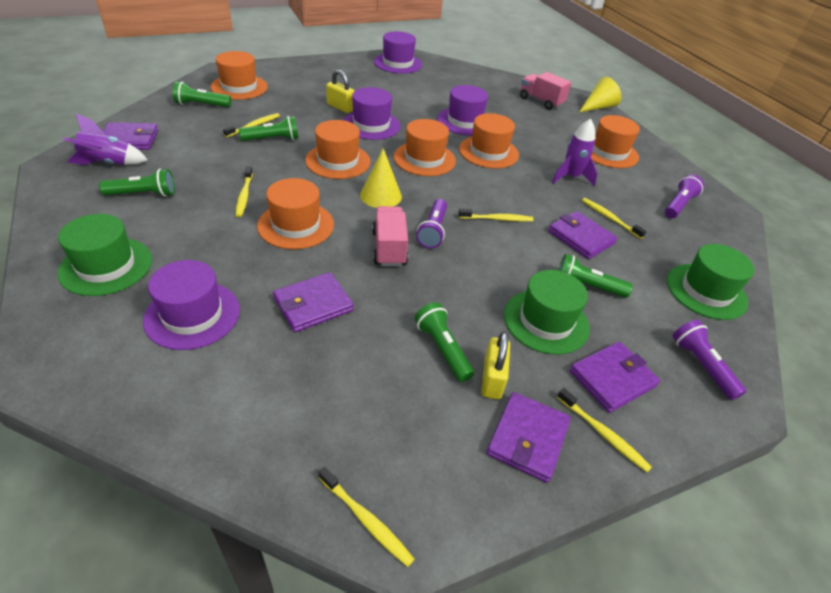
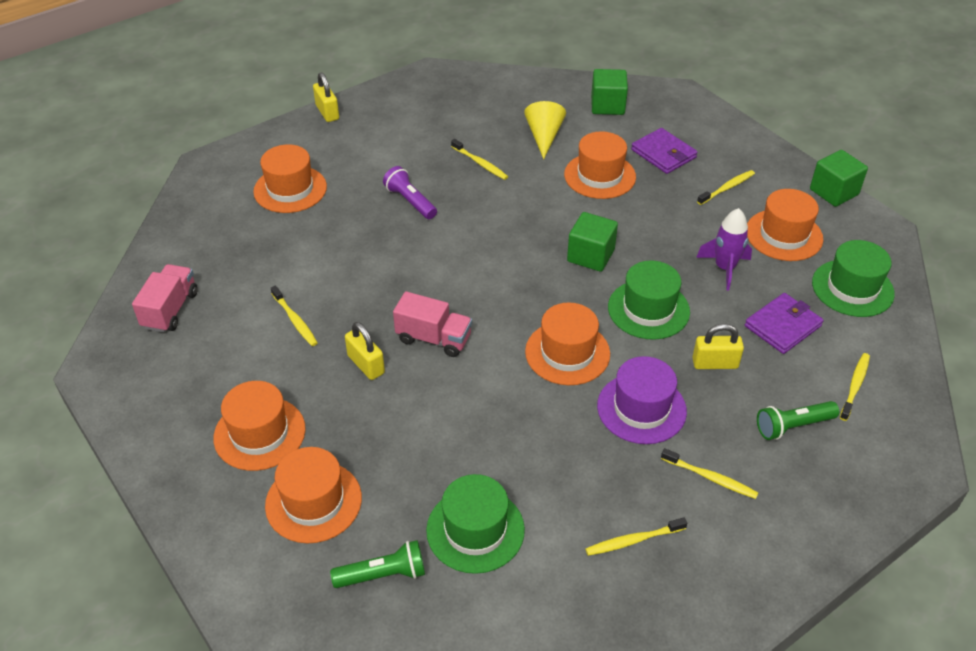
green cube: none = 0 -> [567,212,618,272] [591,69,628,115] [810,150,868,207] = 3
green flashlight: [99,169,175,196] [173,81,231,107] [239,116,298,141] [414,302,474,382] [558,254,633,298] = 5 -> [330,540,425,588] [757,401,839,440] = 2
purple flashlight: [416,199,447,248] [665,175,704,218] [672,320,746,400] = 3 -> [383,166,437,219] = 1
purple hat: [143,260,240,350] [343,87,401,140] [374,31,422,74] [437,85,488,135] = 4 -> [597,356,687,444] = 1
purple rocket: [62,114,148,165] [552,119,598,186] = 2 -> [696,208,752,291] = 1
purple wallet: [103,122,158,150] [273,272,354,332] [486,392,571,483] [548,211,618,259] [570,342,660,413] = 5 -> [631,128,697,174] [745,293,823,354] = 2
yellow cone: [360,148,402,208] [579,77,621,112] = 2 -> [524,101,566,159] = 1
yellow padlock: [326,70,354,113] [481,332,510,399] = 2 -> [313,73,339,122] [345,322,385,380] [692,323,744,369] = 3

